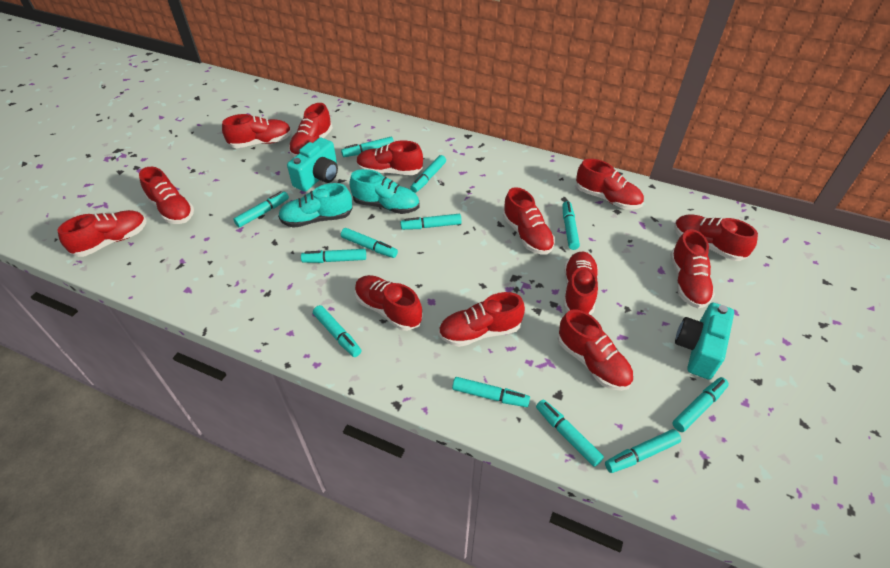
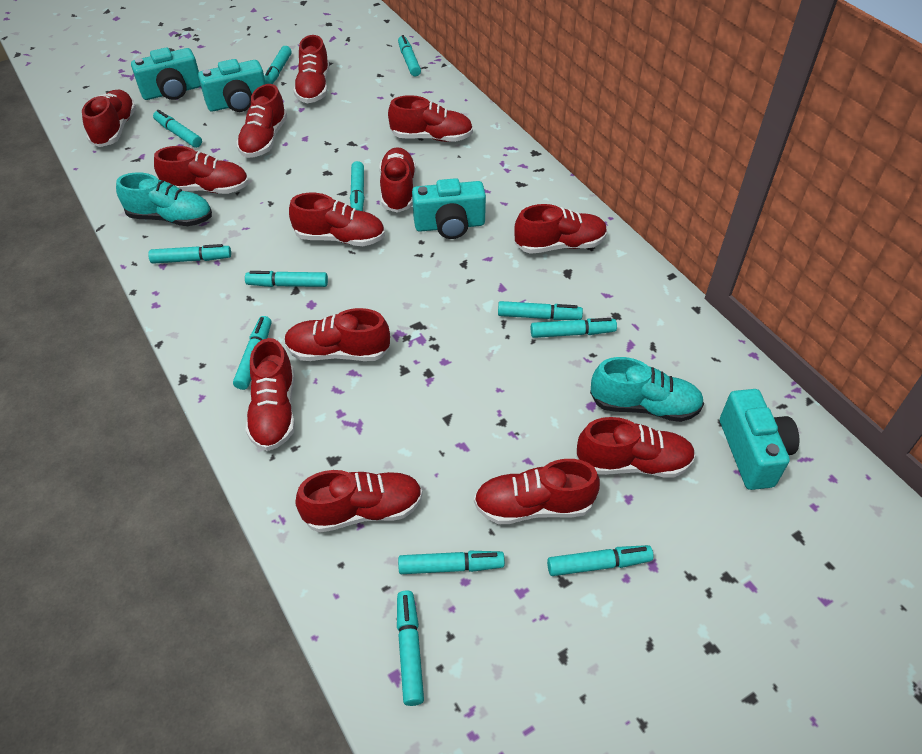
turquoise camera: [287,137,338,192] [675,303,734,380] = 2 -> [131,47,201,100] [198,59,266,112] [412,178,486,239] [720,389,799,490] = 4

